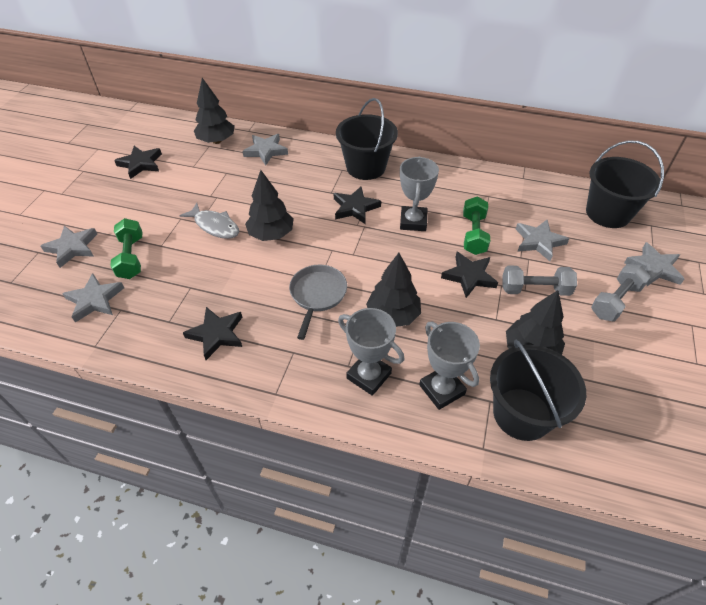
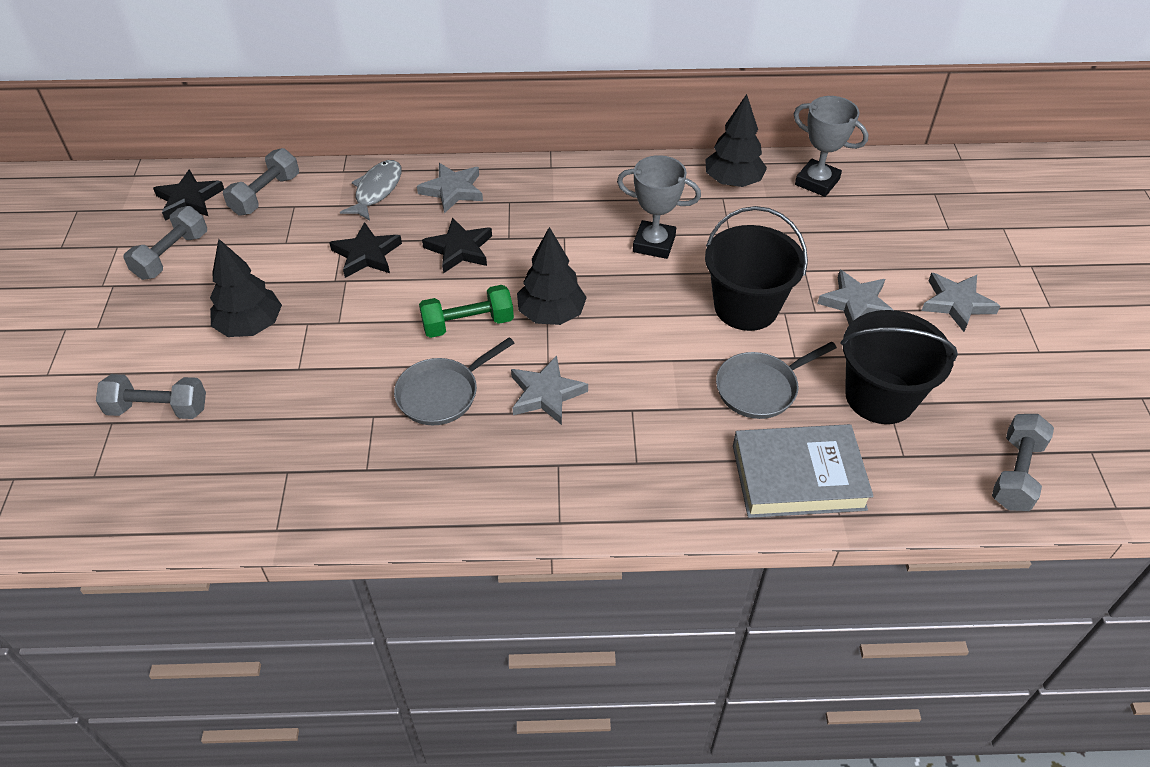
black bucket: [336,98,398,180] [490,340,586,441] [586,140,664,228] = 3 -> [705,206,808,331] [840,310,958,424] = 2
black star: [114,146,162,179] [183,307,242,360] [333,186,381,224] [441,252,498,298] = 4 -> [153,169,224,221] [329,222,402,278] [422,217,492,274] = 3
black tree: [194,78,235,144] [245,170,294,241] [366,253,421,327] [506,290,565,355] = 4 -> [210,239,282,337] [517,227,587,325] [705,94,767,187] = 3
green dumbbell: [110,218,142,279] [463,196,490,255] = 2 -> [419,285,514,338] = 1
grey book: none = 0 -> [733,424,874,518] = 1
grey dumbbell: [502,266,577,296] [591,264,650,321] = 2 -> [96,374,206,419] [123,206,207,280] [223,148,299,216] [992,414,1054,511] = 4
grey pan: [289,265,347,340] = 1 -> [394,337,514,425] [716,341,837,419] = 2
grey star: [41,226,97,268] [62,273,124,323] [243,134,288,165] [516,220,569,261] [624,242,684,286] = 5 -> [417,163,483,214] [511,355,588,425] [817,270,893,325] [921,273,1000,332] = 4
grey trophy: [338,308,404,396] [400,157,439,231] [419,322,480,410] = 3 -> [617,155,701,259] [794,96,869,197] = 2

